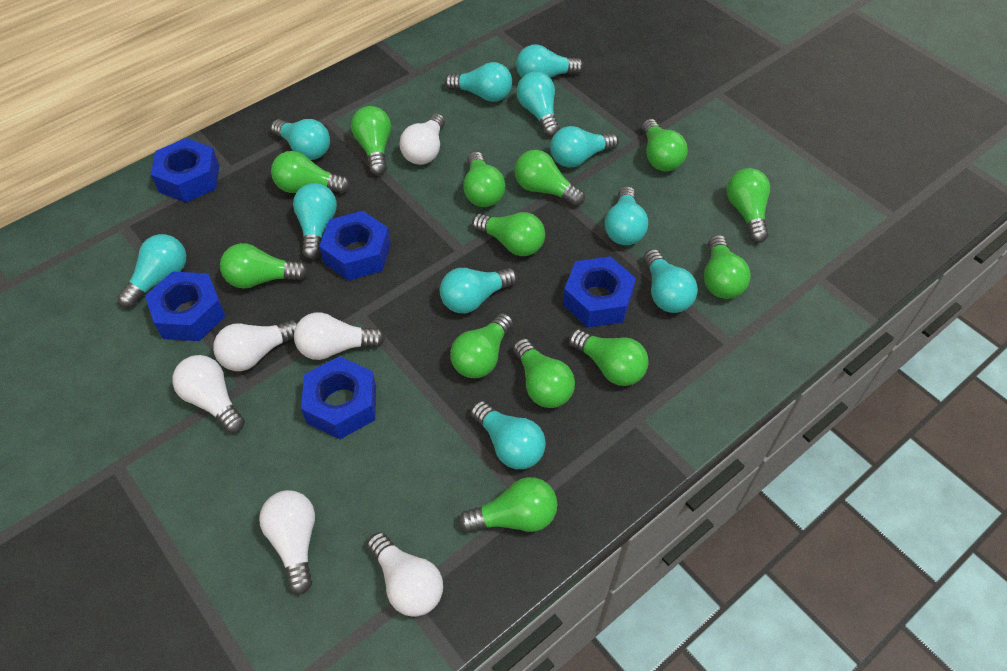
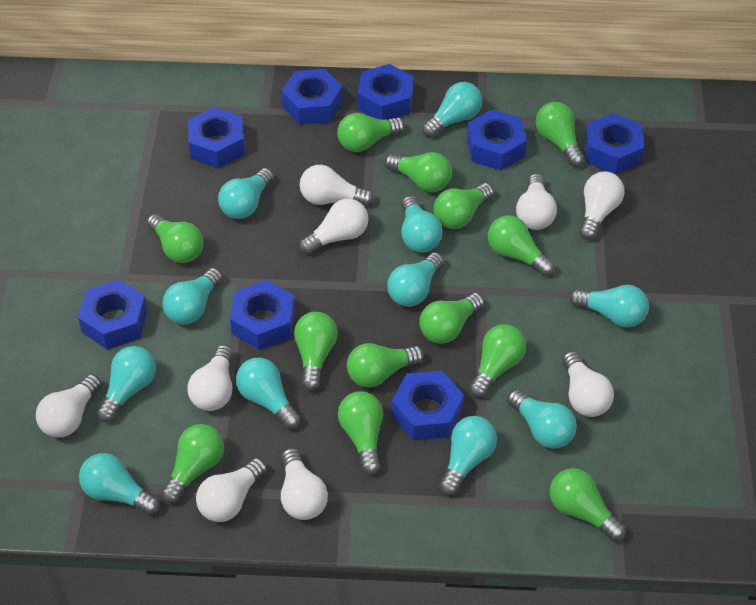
blue nut: [145,271,225,341] [151,138,220,203] [301,356,376,439] [319,211,391,281] [563,256,636,328] = 5 -> [78,280,148,350] [188,107,245,168] [230,280,295,350] [281,69,343,125] [358,64,414,120] [392,371,464,440] [467,109,527,170] [585,113,644,175] = 8
white light bulb: [172,355,245,433] [213,320,298,371] [259,490,315,595] [294,312,385,360] [367,532,443,617] [399,113,445,165] = 6 -> [36,374,102,438] [187,345,233,411] [196,458,267,522] [281,448,328,520] [299,199,368,254] [300,165,374,206] [516,174,557,230] [562,351,614,417] [579,171,624,240] = 9

